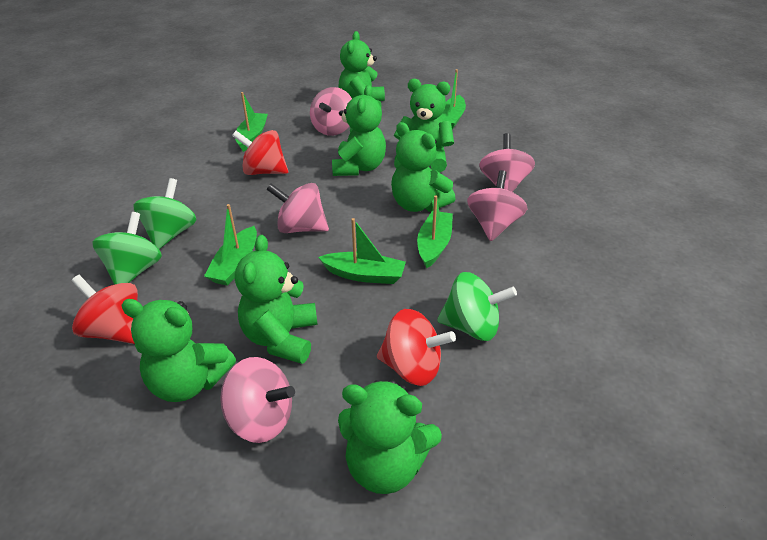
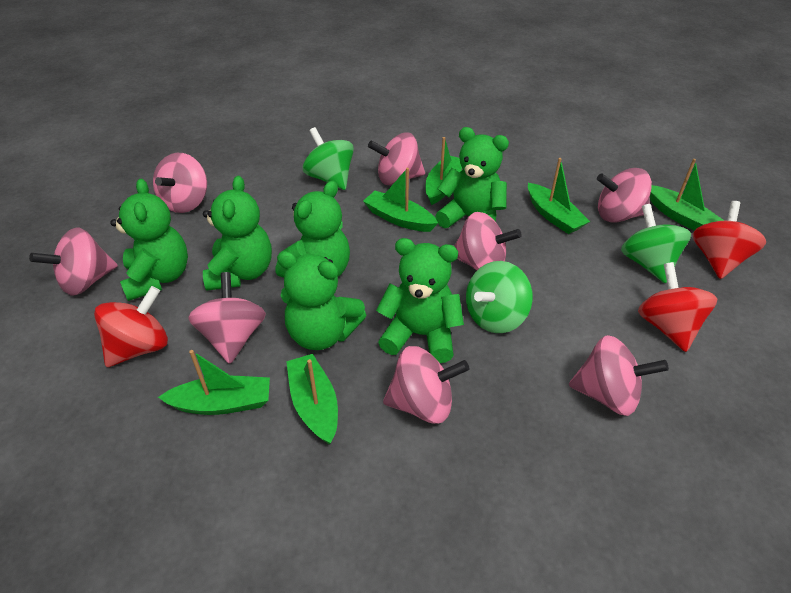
green boat: [204,204,257,286] [235,92,268,152] [318,218,406,284] [417,196,453,268] [441,69,466,130] = 5 -> [158,350,270,415] [286,354,338,444] [363,168,438,232] [425,137,462,205] [528,158,590,234] [650,159,724,231] = 6
green teddy bear: [121,299,236,402] [235,235,318,364] [332,85,386,176] [338,31,385,107] [338,379,442,494] [391,122,456,212] [394,79,454,172] = 7 -> [110,179,188,301] [203,176,272,291] [276,180,350,278] [277,251,366,350] [376,238,464,363] [435,127,509,228] = 6
pink spinning top: [220,357,295,443] [266,183,329,233] [310,87,352,136] [467,170,528,241] [479,133,535,192] = 5 -> [29,227,118,296] [153,153,207,213] [188,272,266,364] [368,132,425,185] [383,346,469,424] [454,212,522,271] [569,335,669,416] [597,168,652,223] = 8

